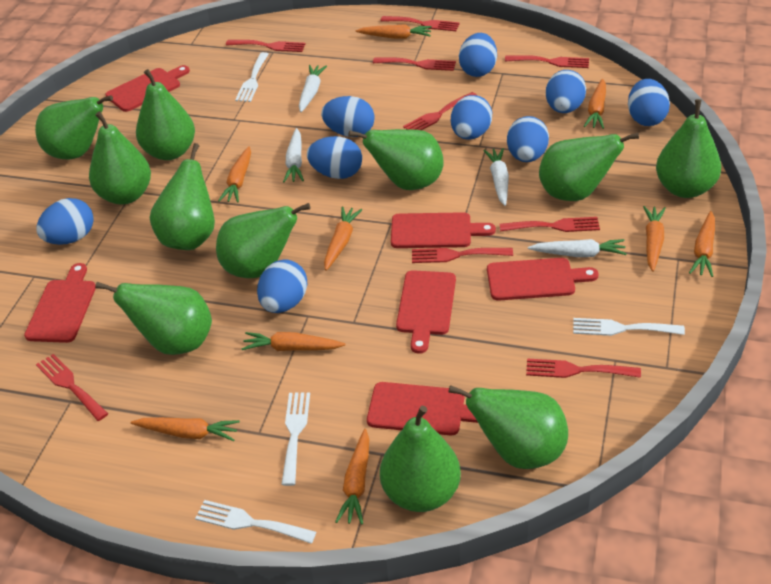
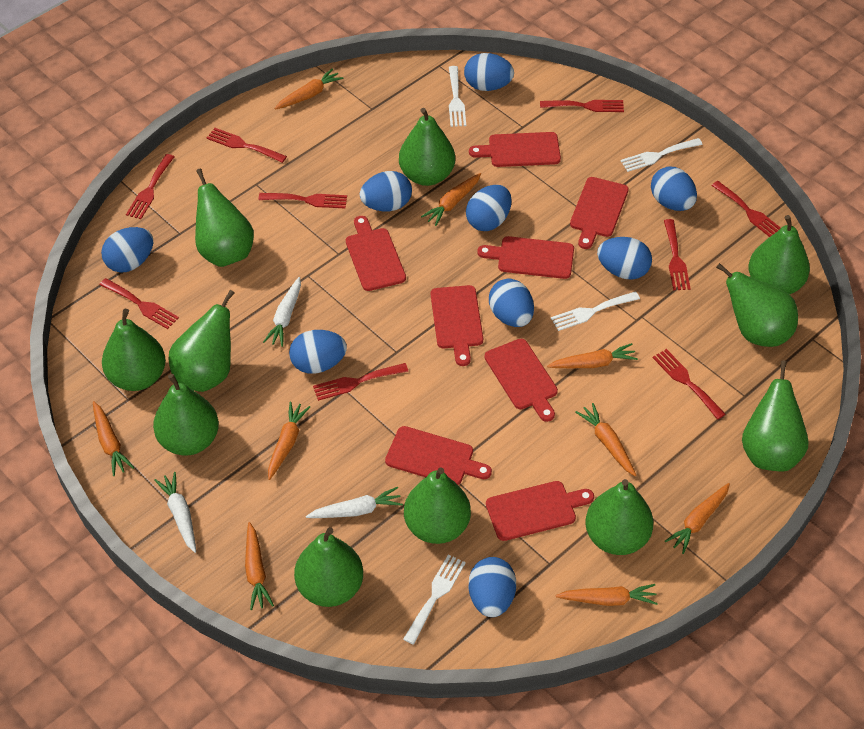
red cutting board: [24,263,96,343] [105,65,190,112] [367,382,478,435] [391,212,496,248] [396,270,456,354] [487,258,599,301] = 6 -> [346,216,406,291] [385,426,492,485] [431,285,483,366] [469,132,561,167] [477,236,574,279] [484,339,558,422] [486,481,594,541] [570,177,629,249] = 8
white carrot: [283,128,304,182] [299,65,327,112] [483,148,509,206] [528,239,627,257] = 4 -> [154,472,196,553] [263,277,301,347] [306,487,403,518] = 3

